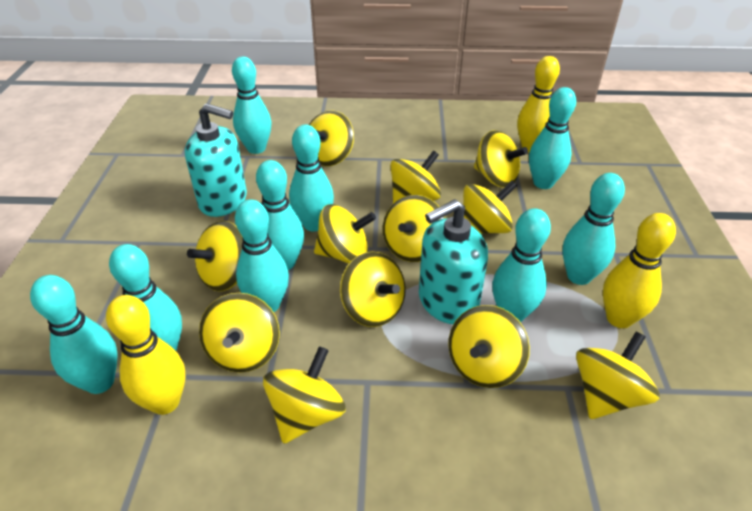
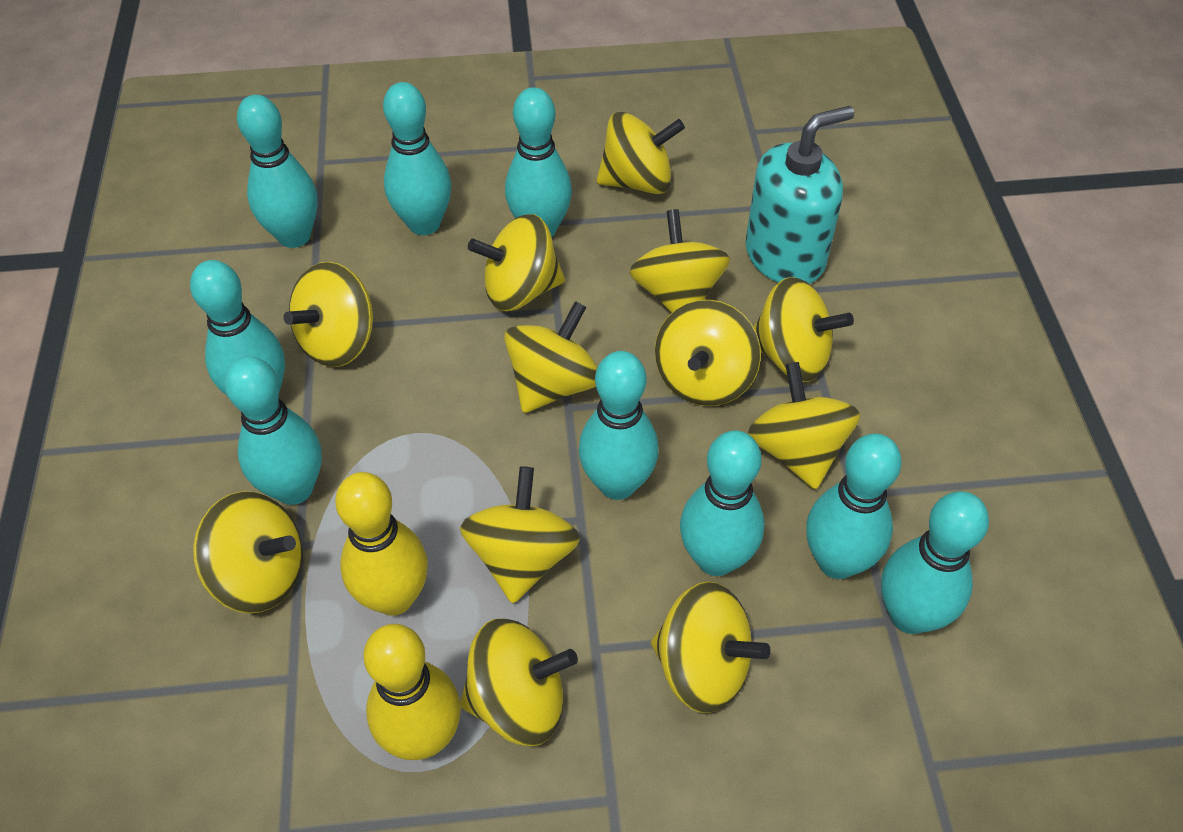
turquoise soap dispenser: [185,103,247,217] [419,199,488,324] = 2 -> [745,106,854,284] = 1
yellow bowling pin: [106,295,186,415] [517,56,560,153] [603,213,676,328] = 3 -> [335,472,428,616] [363,624,461,760] = 2

